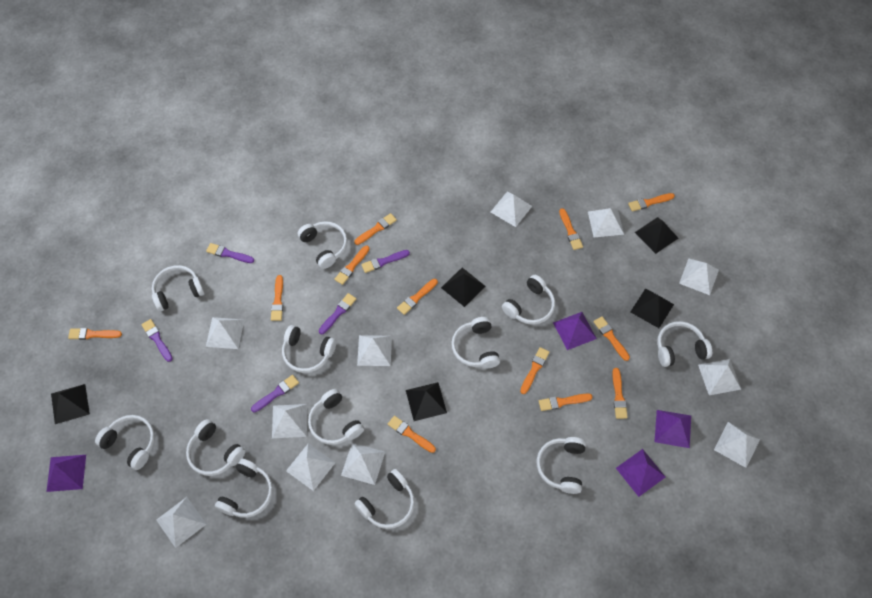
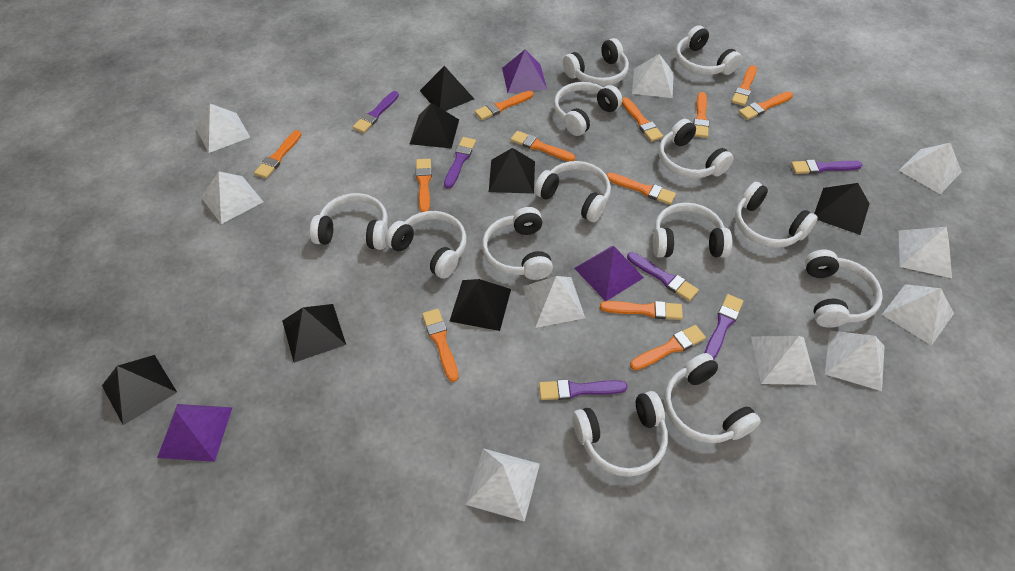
black pyramid: [51,384,90,424] [406,382,447,421] [441,268,486,307] [631,289,674,328] [635,217,678,254] = 5 -> [102,355,177,425] [282,304,346,363] [410,103,459,149] [420,66,474,111] [450,279,511,331] [489,148,535,194] [814,183,870,235] = 7
purple brush: [141,319,173,362] [206,243,254,263] [251,375,299,413] [319,293,356,334] [361,250,410,273] = 5 -> [353,91,399,133] [444,137,476,189] [539,379,628,400] [627,252,699,301] [704,294,743,360] [791,159,862,174] = 6
purple pyramid: [46,455,86,492] [553,312,597,350] [616,449,665,497] [655,410,691,448] = 4 -> [157,404,233,462] [502,50,547,93] [574,246,644,301] = 3
white headphones: [95,415,155,470] [152,265,205,312] [186,419,245,476] [215,459,273,518] [282,325,336,373] [297,221,348,269] [308,389,364,445] [354,469,415,529] [451,317,500,369] [502,275,555,325] [537,437,586,494] [657,321,712,367] = 12 -> [310,193,388,250] [385,211,466,279] [482,207,553,280] [534,161,611,222] [554,82,622,136] [563,38,629,86] [572,391,668,477] [653,203,732,258] [659,119,734,178] [664,353,761,443] [675,25,742,75] [735,182,818,248] [805,250,883,328] = 13
white pyramid: [156,497,206,548] [206,317,244,349] [272,404,307,438] [286,443,335,491] [341,443,385,485] [357,335,392,366] [491,192,532,227] [588,208,624,237] [679,258,719,295] [698,359,741,395] [714,422,760,468] = 11 -> [196,104,250,153] [201,171,263,224] [465,448,540,522] [523,276,585,328] [632,54,674,98] [751,336,816,385] [825,330,885,391] [882,284,954,346] [899,143,962,194] [899,227,952,278] = 10

